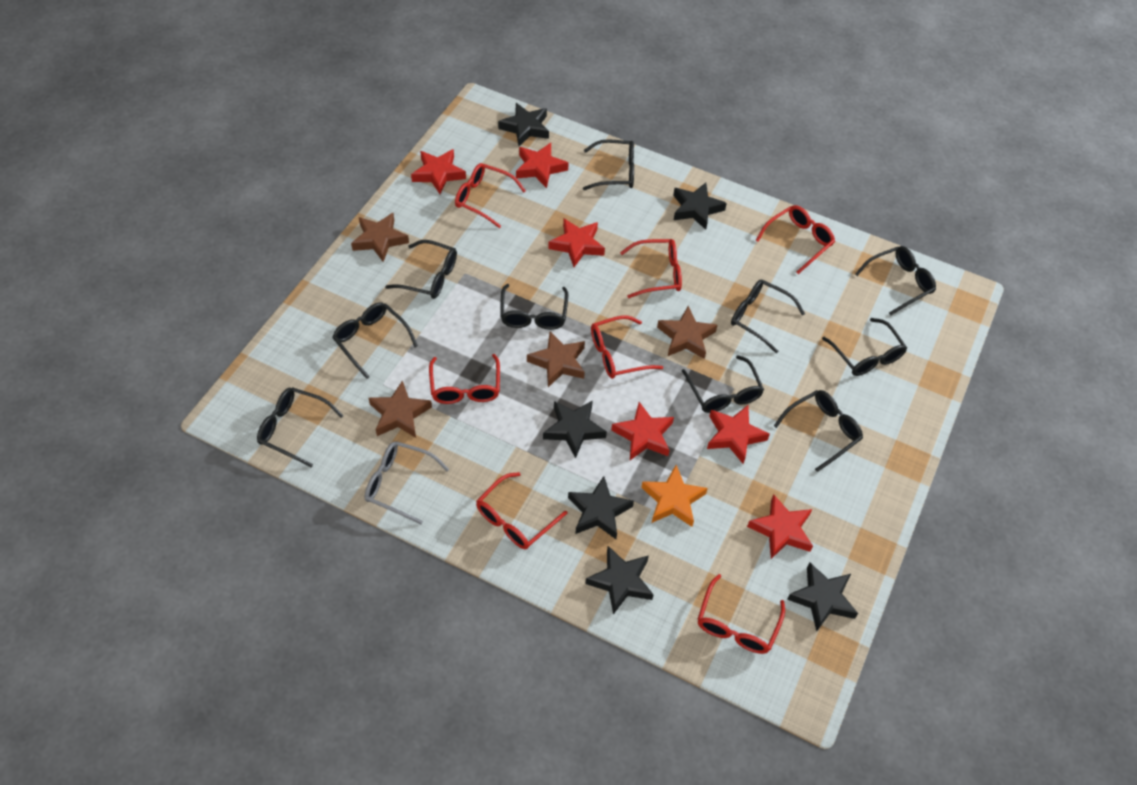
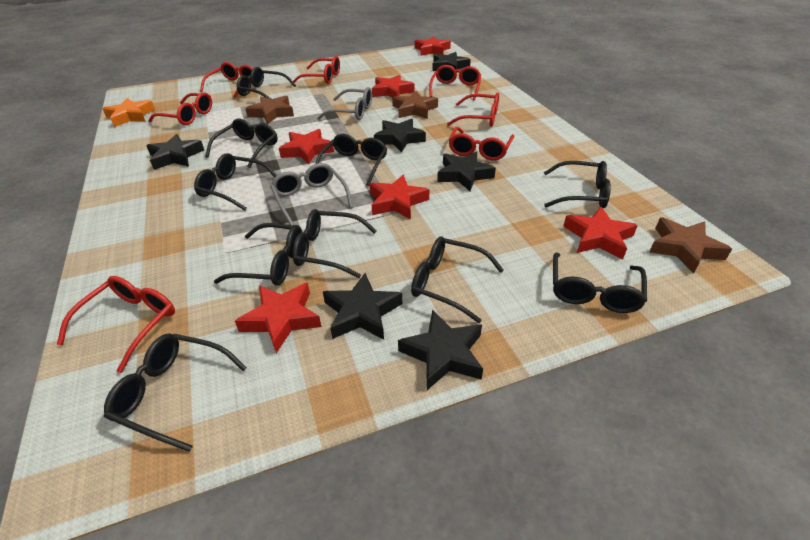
brown star: [351,213,409,262] [368,380,432,438] [527,332,585,387] [657,306,717,359] = 4 -> [245,96,294,124] [392,91,438,119] [649,218,732,274] = 3
grey glasses: [365,441,449,524] = 1 -> [270,163,353,226] [317,87,372,120] = 2

